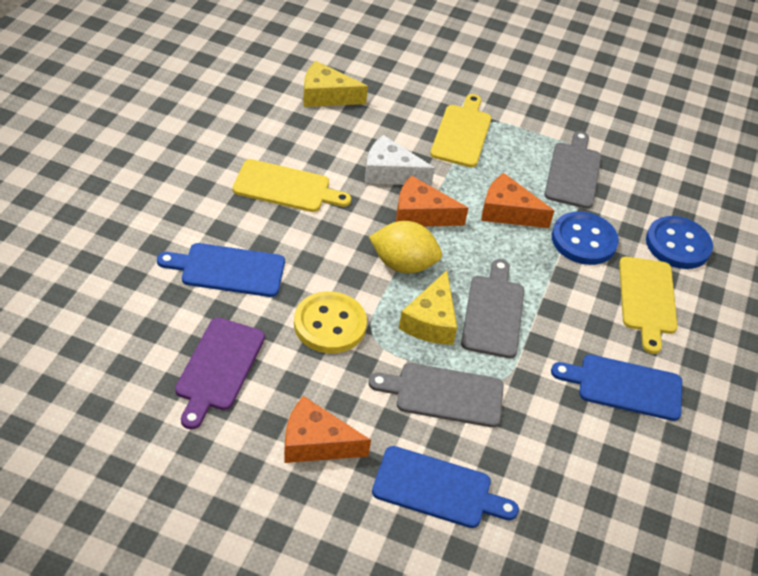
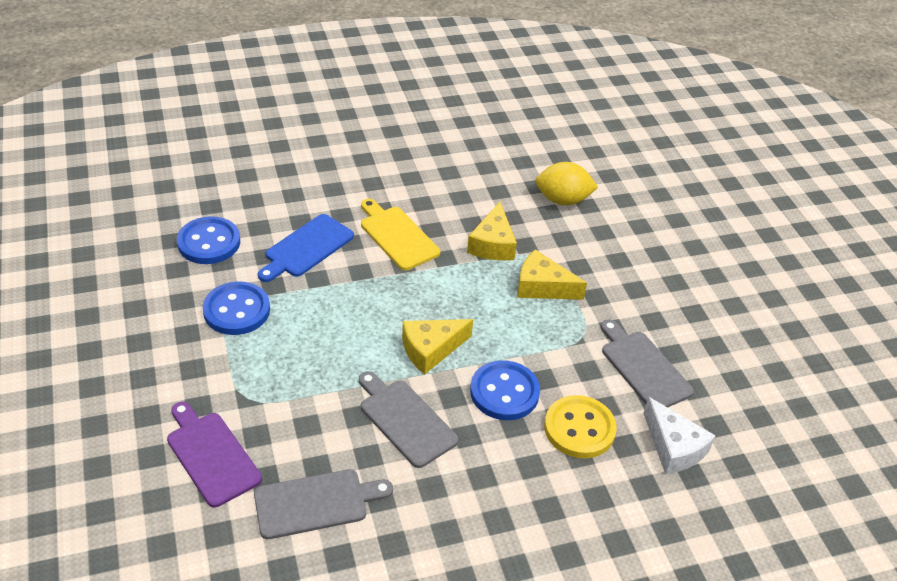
blue button: [552,211,619,265] [646,216,713,269] = 2 -> [177,216,240,264] [203,281,270,335] [470,360,540,420] = 3
blue cutting board: [157,243,285,297] [372,446,519,528] [551,354,682,421] = 3 -> [258,214,354,282] = 1
orange cheese: [284,396,371,463] [396,175,468,227] [481,173,554,228] = 3 -> none = 0
yellow cheese: [303,61,368,107] [399,270,457,345] = 2 -> [402,319,473,374] [467,202,517,260] [517,249,587,300] = 3
yellow cutting board: [233,159,351,212] [430,94,491,168] [619,257,678,354] = 3 -> [361,199,440,270] = 1

